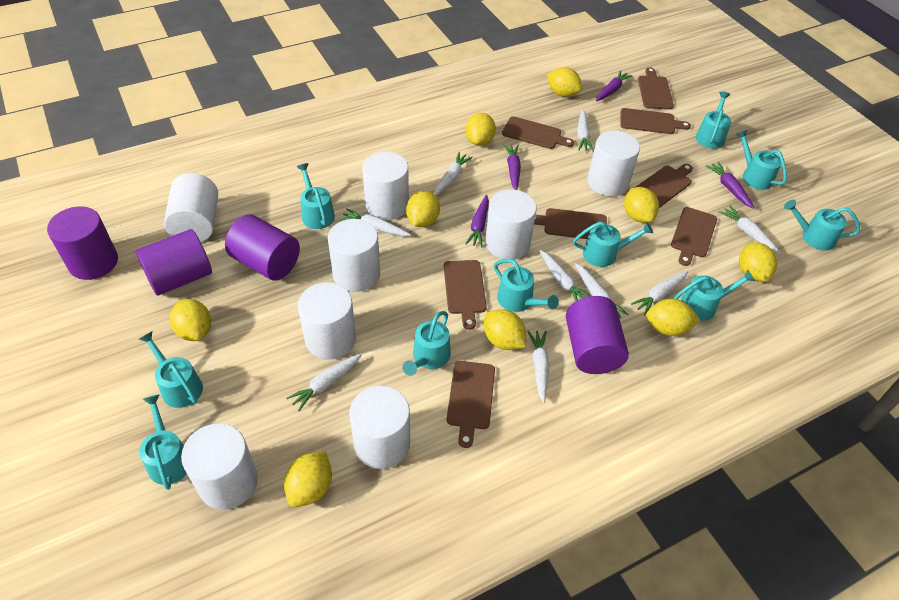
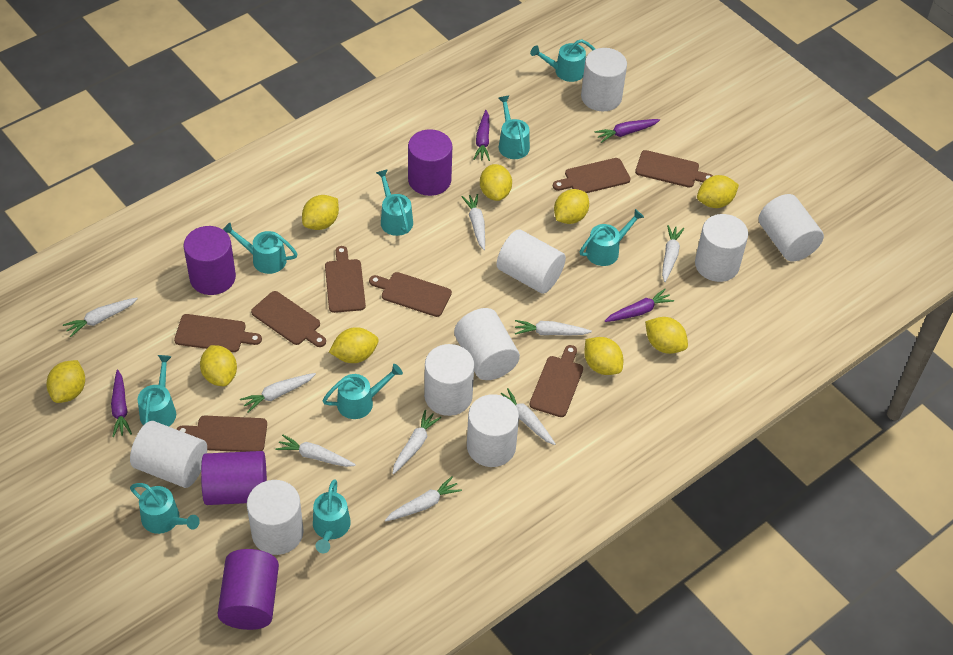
turquoise watering can: [139,331,203,408] [139,394,187,490] [297,163,335,229] [402,311,451,376] [494,259,559,312] [573,222,653,267] [674,269,755,321] [696,91,731,149] [736,130,787,190] [784,200,860,250] = 10 -> [130,483,200,534] [138,355,176,427] [223,223,298,274] [313,479,351,553] [322,364,403,419] [376,169,413,236] [498,96,530,159] [530,39,595,82] [580,209,644,266] = 9
white cylinder: [164,173,218,242] [181,423,258,510] [298,282,356,360] [328,219,380,292] [349,386,410,469] [362,152,409,220] [485,190,537,260] [587,131,640,196] = 8 -> [130,421,207,488] [247,480,304,555] [424,344,474,416] [454,308,520,380] [467,394,519,467] [497,229,566,294] [581,48,627,111] [695,214,748,282] [759,194,824,261] = 9

